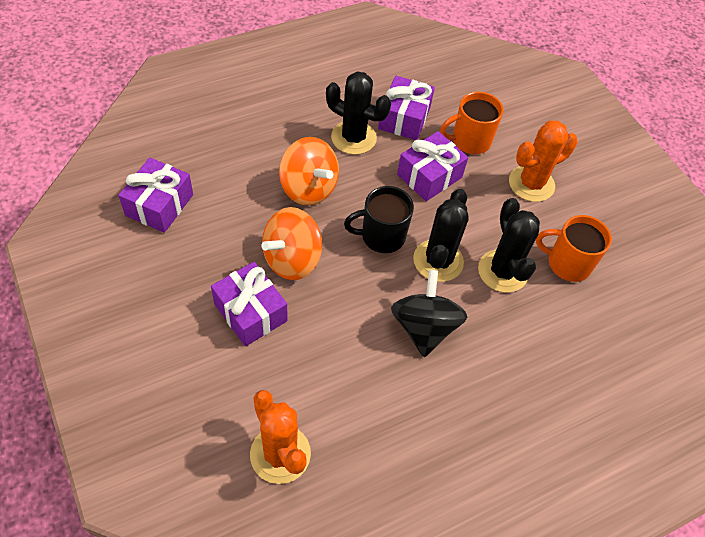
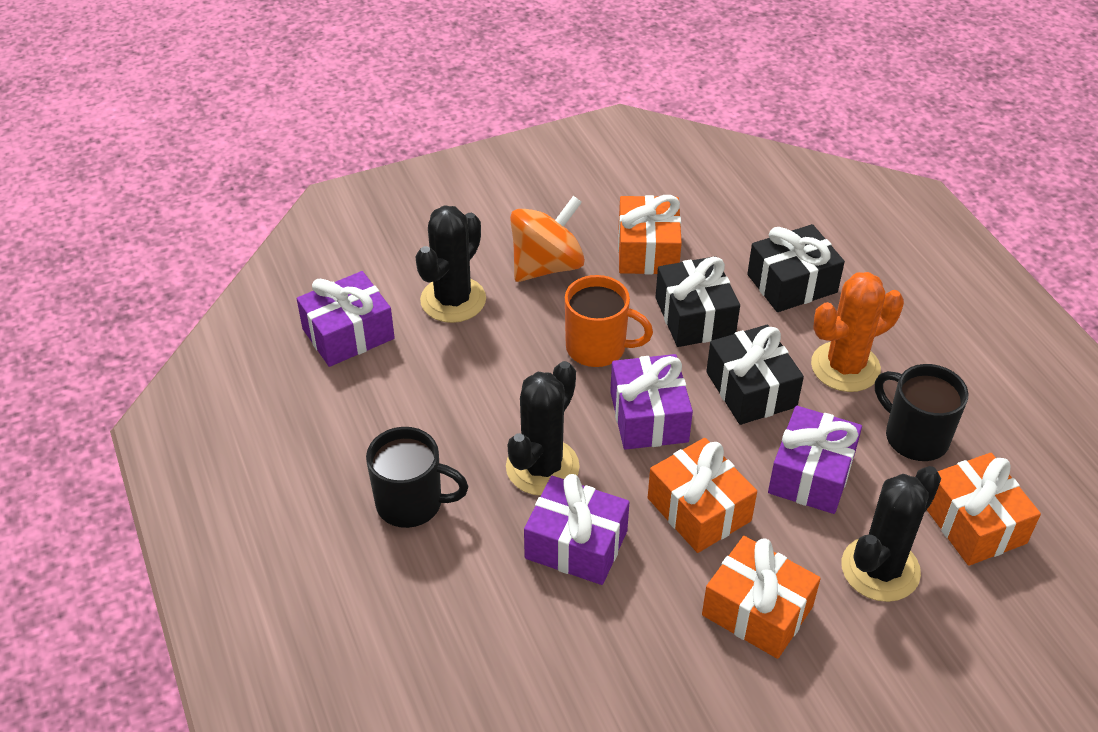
black gift: none = 0 -> [655,256,740,347] [706,325,804,425] [747,224,845,312] = 3
black mug: [344,186,414,253] = 1 -> [366,427,468,528] [875,364,968,461] = 2
black spinning top: [391,270,467,357] = 1 -> none = 0
orange cactus: [250,390,311,484] [509,121,578,202] = 2 -> [811,272,904,392] = 1
orange gift: none = 0 -> [618,195,682,274] [648,438,757,553] [702,536,821,659] [927,453,1041,566] = 4
orange mug: [440,92,504,154] [536,215,612,282] = 2 -> [565,275,653,367] = 1
orange spinning top: [261,207,322,280] [279,137,339,205] = 2 -> [510,196,585,282] = 1

